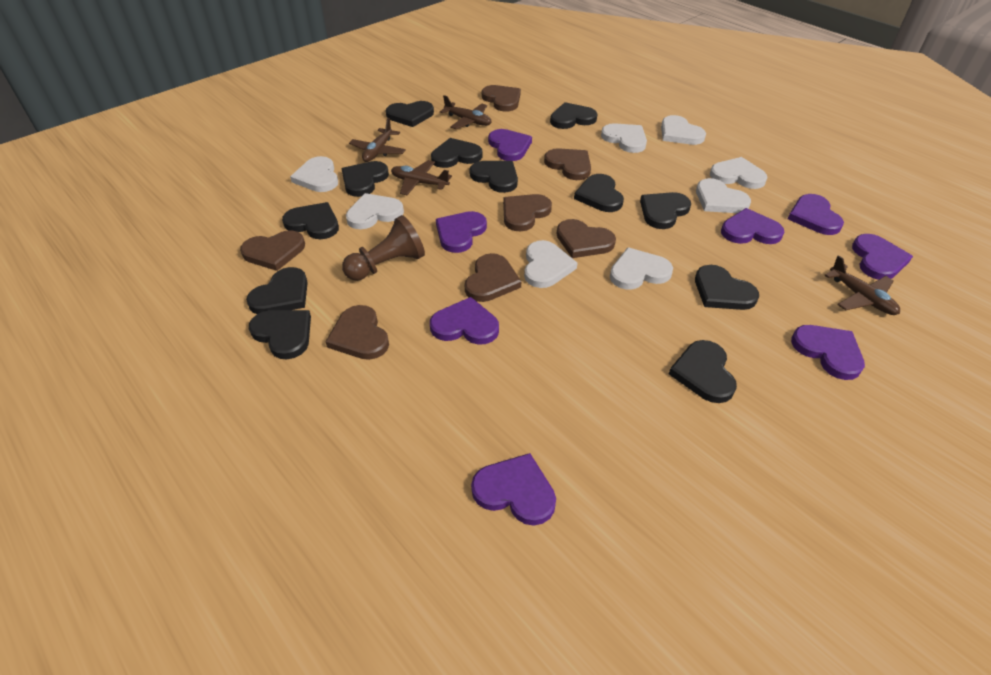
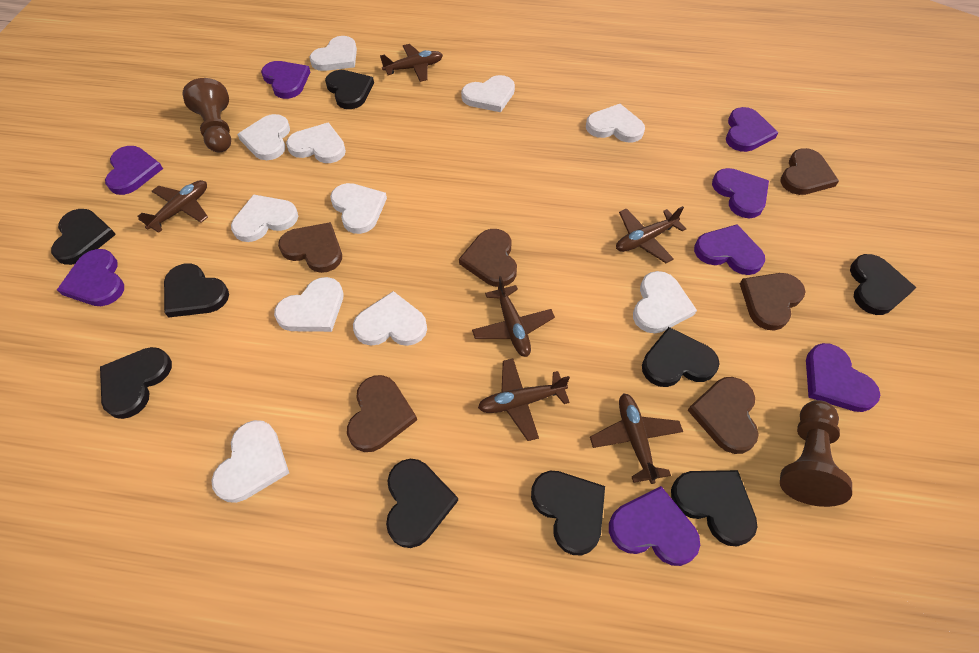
black heart: [246,267,308,314] [249,310,311,359] [282,202,339,239] [341,161,389,197] [386,101,434,127] [431,138,483,168] [469,161,518,193] [550,102,597,129] [574,174,624,212] [640,192,691,229] [669,340,737,403] [695,265,759,310] = 12 -> [51,209,116,265] [100,347,172,419] [164,263,229,318] [325,70,374,109] [386,459,458,548] [531,471,605,556] [642,327,719,387] [671,470,757,546] [850,254,916,315] = 9
brown heart: [240,230,305,271] [326,305,389,360] [465,253,521,302] [482,85,521,112] [503,194,552,231] [544,148,591,180] [557,219,616,258] = 7 -> [278,222,342,273] [347,375,417,452] [459,229,517,287] [688,377,759,454] [740,273,806,331] [780,148,839,195] = 6
brown pawn: [342,215,425,281] = 1 -> [182,78,231,152] [780,400,852,507] = 2
brown plane: [349,118,406,162] [391,160,452,195] [440,95,492,129] [824,255,900,315] = 4 -> [137,180,208,233] [380,44,443,82] [472,276,555,357] [478,359,570,441] [590,393,683,484] [616,206,686,263] = 6
white heart: [290,156,338,192] [346,193,404,229] [524,240,577,288] [601,123,647,153] [610,247,673,290] [661,115,706,145] [696,178,751,213] [710,157,768,189] = 8 -> [211,420,289,503] [231,194,298,242] [237,114,290,160] [274,277,343,332] [286,123,346,163] [309,36,357,71] [330,183,387,234] [353,291,427,346] [461,75,515,112] [586,104,645,142] [633,271,697,333] = 11

